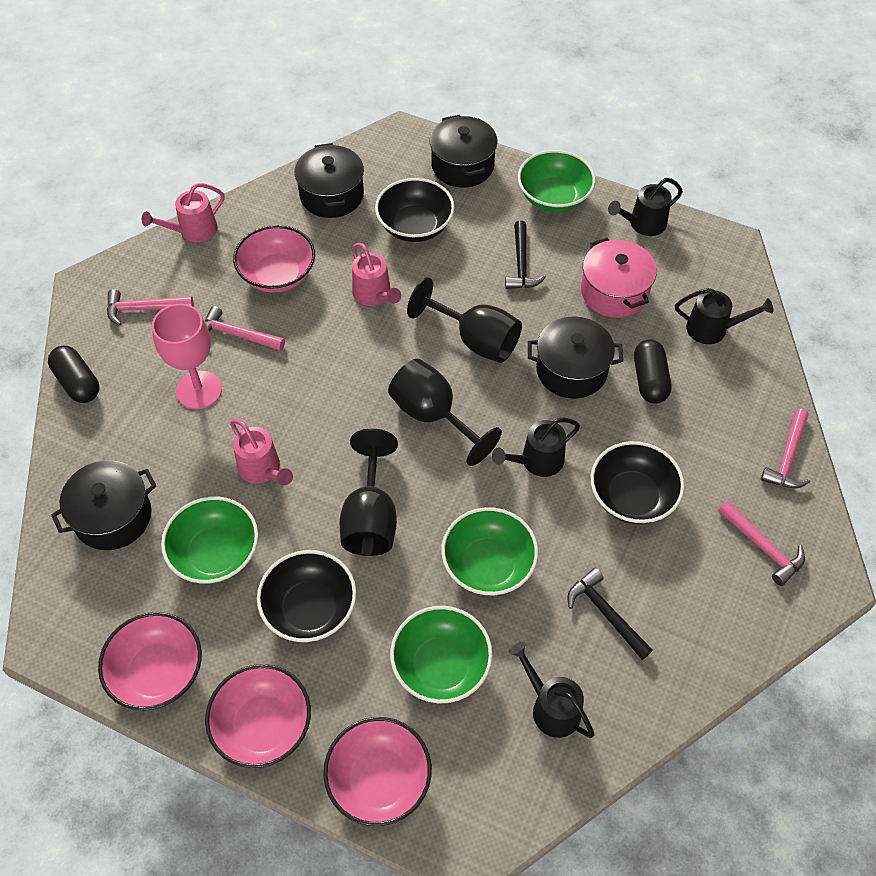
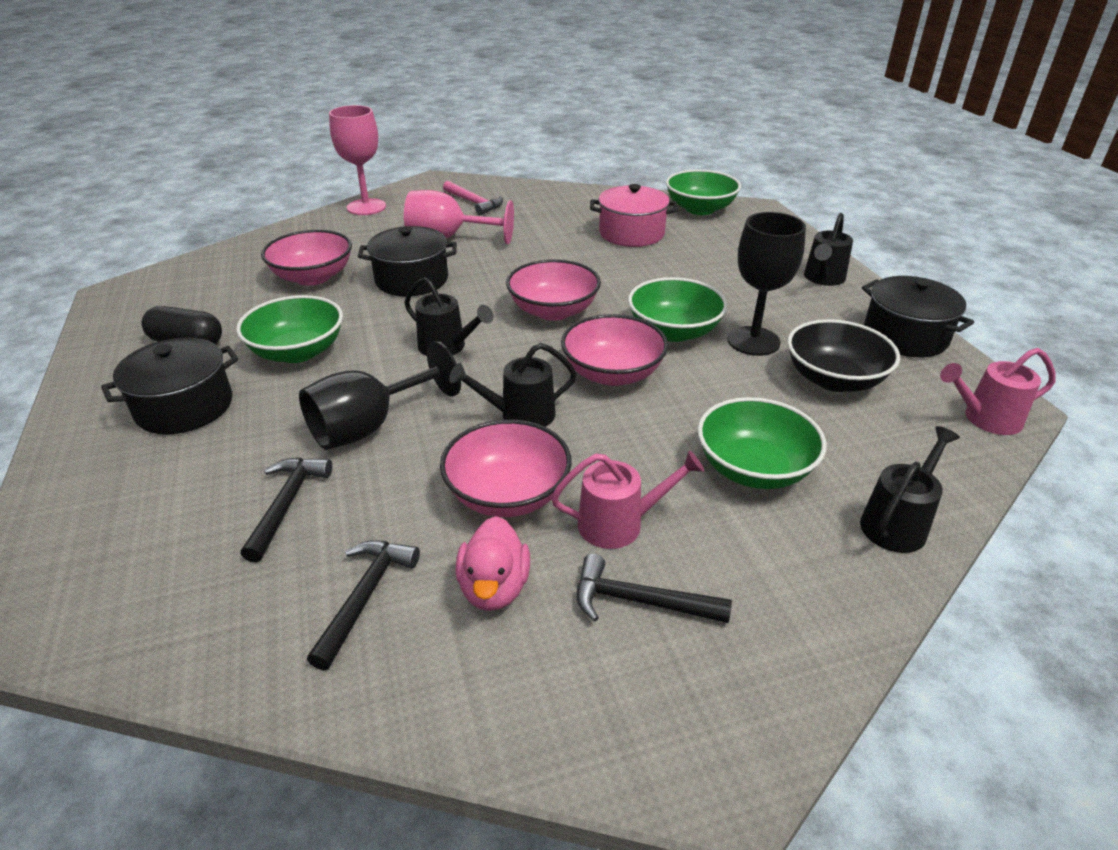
black bowl: [257,550,356,642] [375,178,455,242] [591,441,684,524] = 3 -> [787,319,900,392] = 1
black capsule: [48,345,99,403] [634,339,671,404] = 2 -> [142,306,222,344] = 1
black goblet: [340,429,398,556] [388,359,502,466] [407,277,522,363] = 3 -> [299,341,461,450] [727,212,806,356] = 2
black hammer: [505,221,546,289] [568,568,653,660] = 2 -> [241,457,332,563] [307,540,420,670] [577,554,732,623] = 3
black pot: [51,460,157,550] [294,143,364,218] [430,115,498,187] [528,316,623,399] = 4 -> [101,337,238,434] [358,226,457,296] [862,276,974,357] = 3
pink duck: none = 0 -> [455,516,530,611] = 1
pink goblet: [152,304,222,409] = 1 -> [329,105,386,215] [404,190,514,245] = 2
pink hammer: [107,289,193,326] [205,306,285,351] [718,501,805,586] [761,409,810,488] = 4 -> [443,181,503,215] = 1
pink watering can: [142,183,224,242] [230,419,293,486] [352,243,401,306] = 3 -> [551,450,704,549] [940,348,1055,435] = 2

